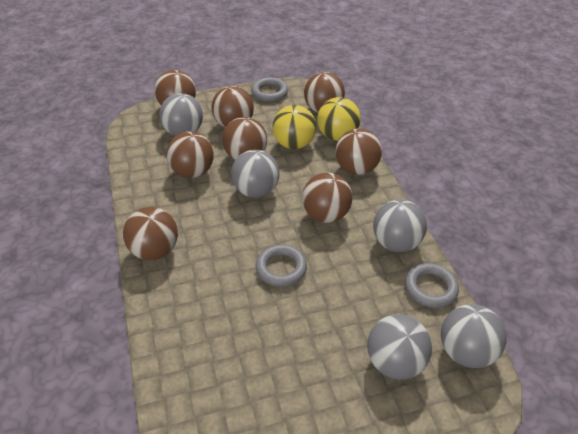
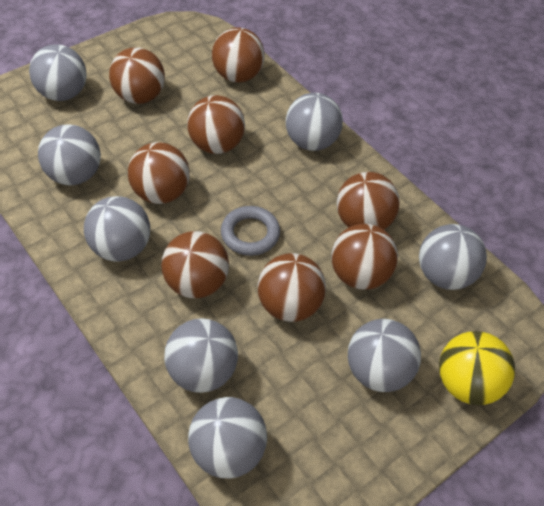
grey ball: [159,93,203,136] [231,150,279,198] [367,314,432,380] [373,200,427,252] [441,304,507,368] = 5 -> [29,44,87,101] [38,124,101,185] [84,196,150,262] [164,318,238,393] [188,397,267,478] [286,93,343,151] [348,319,421,392] [419,224,487,290] = 8
grey ring: [251,77,288,102] [256,244,307,287] [405,263,459,308] = 3 -> [221,206,280,256] = 1
yellow ball: [273,105,316,149] [317,97,361,141] = 2 -> [439,331,515,405] = 1

